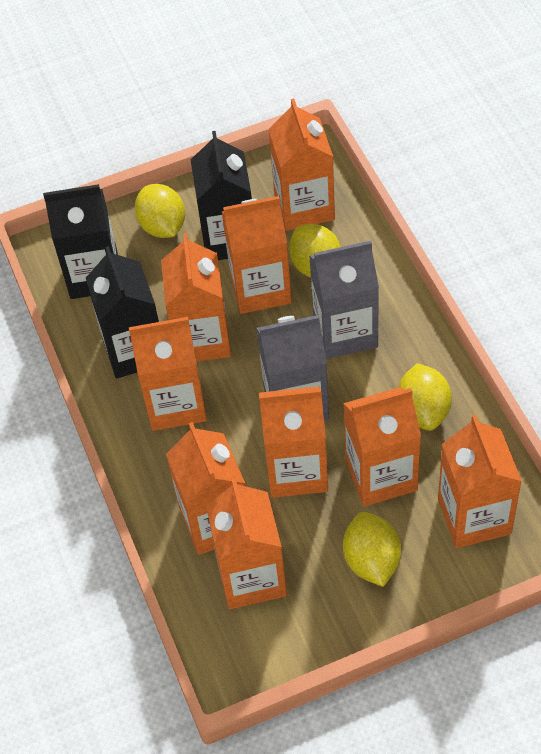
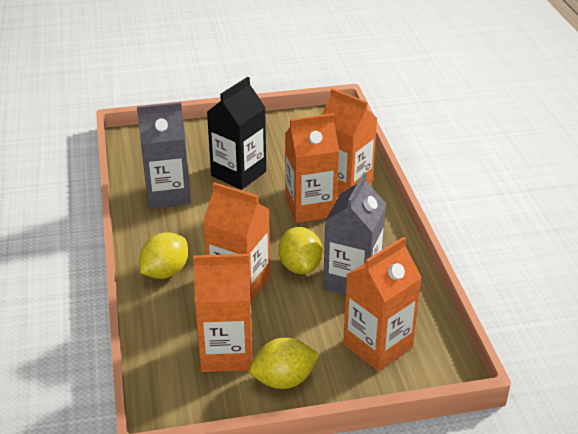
black carton: [43,184,118,299] [86,246,159,379] [191,131,252,260] = 3 -> [207,77,266,190] = 1
orange carton: [129,317,207,431] [161,233,231,362] [166,422,245,555] [206,478,287,609] [221,196,292,314] [259,386,328,498] [268,99,335,231] [343,387,421,506] [438,415,522,548] = 9 -> [193,254,252,372] [203,182,270,303] [285,113,339,223] [322,88,378,196] [343,237,422,371] = 5
yellow lemon: [135,184,185,238] [289,224,341,278] [343,512,401,587] [398,363,452,431] = 4 -> [139,232,188,279] [250,338,320,389] [278,227,323,274] = 3

